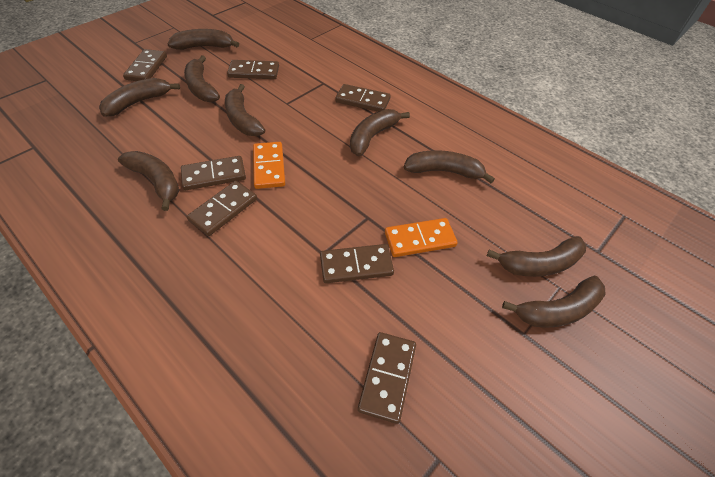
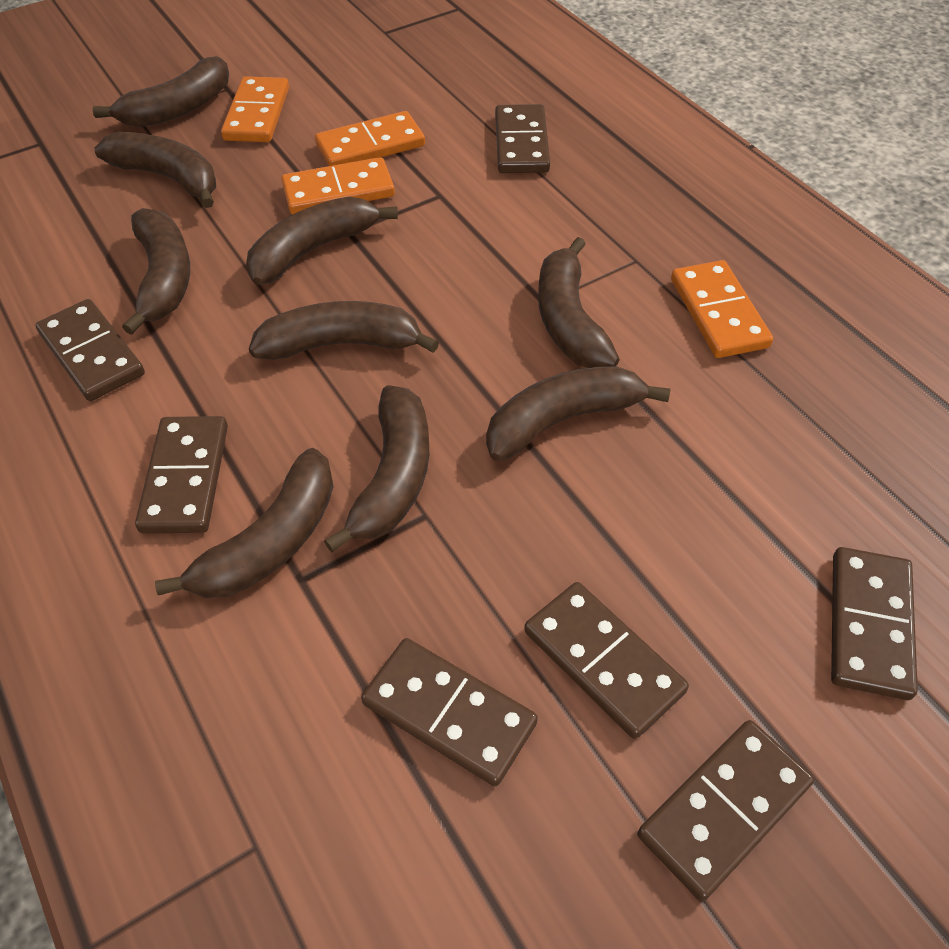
orange domino: [253,142,285,189] [385,218,458,257] = 2 -> [221,76,289,142] [281,157,395,215] [315,111,425,166] [671,260,773,358] = 4

